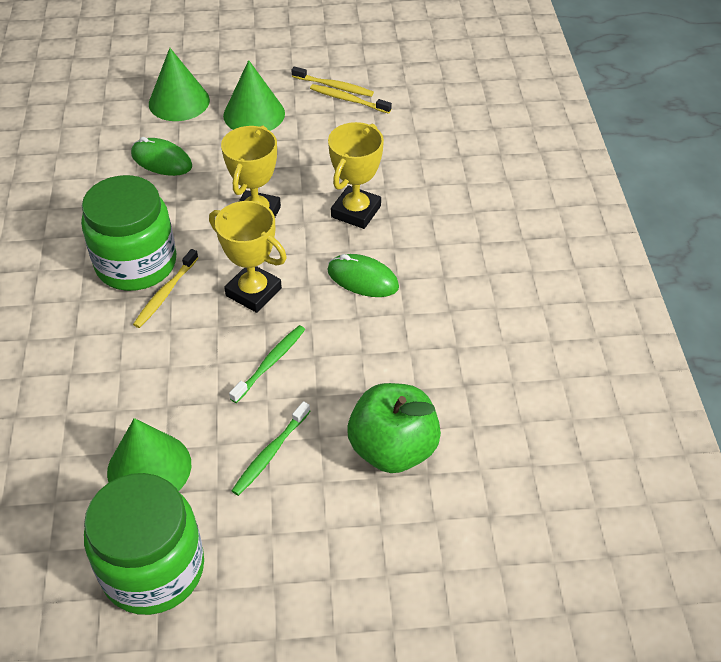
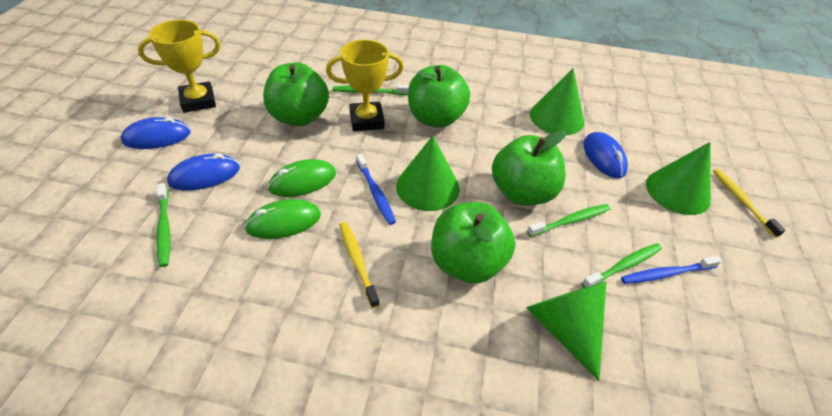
blue mouse: none = 0 -> [121,117,191,149] [167,154,240,191] [583,132,628,178] = 3
blue toothbrush: none = 0 -> [356,154,396,225] [621,256,721,284] = 2
green apple: [347,383,441,473] = 1 -> [263,62,329,126] [408,65,470,128] [431,202,515,284] [492,130,566,206] = 4
green cone: [107,418,191,491] [149,48,210,121] [223,60,285,131] = 3 -> [396,136,460,211] [526,281,607,381] [530,69,584,135] [646,142,711,215] = 4
green jar: [81,175,177,291] [84,473,204,615] = 2 -> none = 0
green toothbrush: [229,325,305,403] [231,401,310,496] = 2 -> [156,183,170,267] [332,85,409,95] [527,204,611,237] [582,243,662,288] = 4
yellow toothbrush: [133,249,198,328] [292,66,374,97] [310,84,392,114] = 3 -> [339,222,380,308] [713,169,785,238] = 2
yellow trophy: [209,201,287,313] [221,125,281,217] [328,122,384,229] = 3 -> [138,20,220,113] [326,40,404,131] = 2

